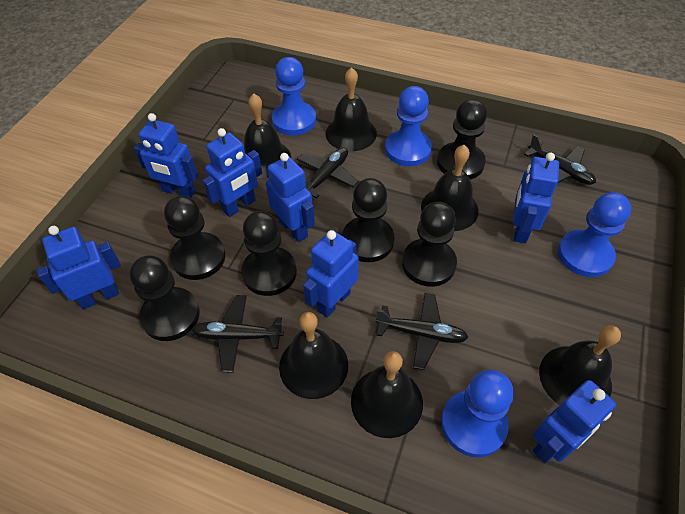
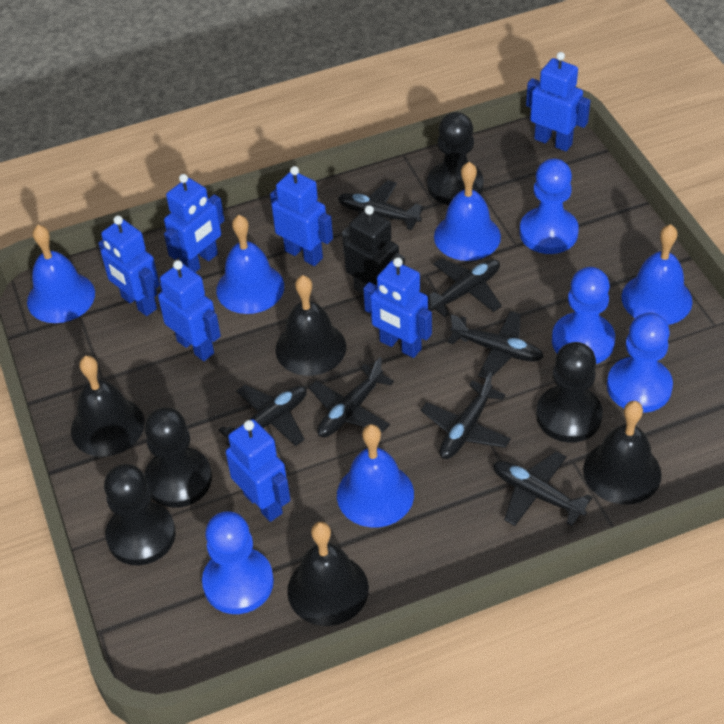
black bell: [244,93,291,178] [279,312,348,399] [325,67,377,151] [351,351,423,438] [421,145,479,231] [539,325,621,405] = 6 -> [71,356,145,457] [275,275,346,376] [287,522,369,626] [583,401,662,505] = 4
black pawn: [129,256,200,341] [164,196,225,280] [241,211,297,296] [342,178,394,262] [402,202,457,287] [437,99,487,180] = 6 -> [104,464,176,565] [144,407,212,508] [427,112,484,205] [536,342,603,442] = 4
black plane: [191,295,284,373] [297,147,359,199] [376,293,469,370] [524,134,596,185] = 4 -> [219,385,307,446] [309,357,394,437] [338,180,424,230] [421,372,511,459] [426,258,502,317] [448,311,544,379] [493,451,592,526] = 7
black robot: none = 0 -> [342,205,405,295] = 1
blue bell: none = 0 -> [27,225,95,323] [216,215,284,314] [337,424,414,527] [434,162,501,261] [621,224,693,325] = 5

